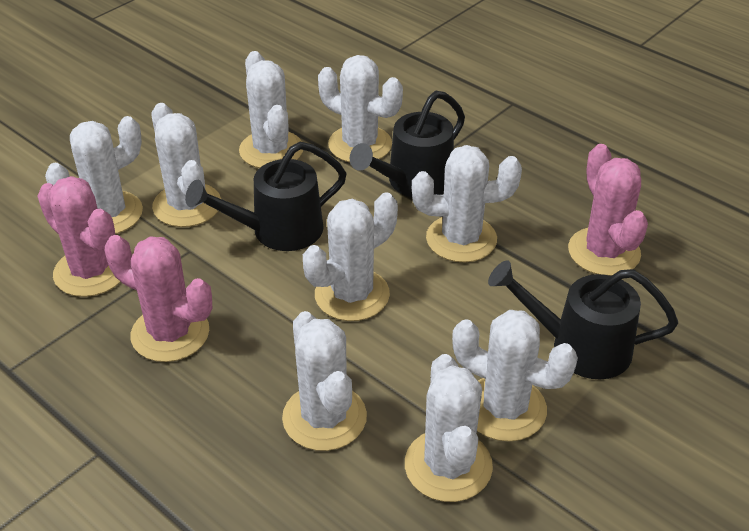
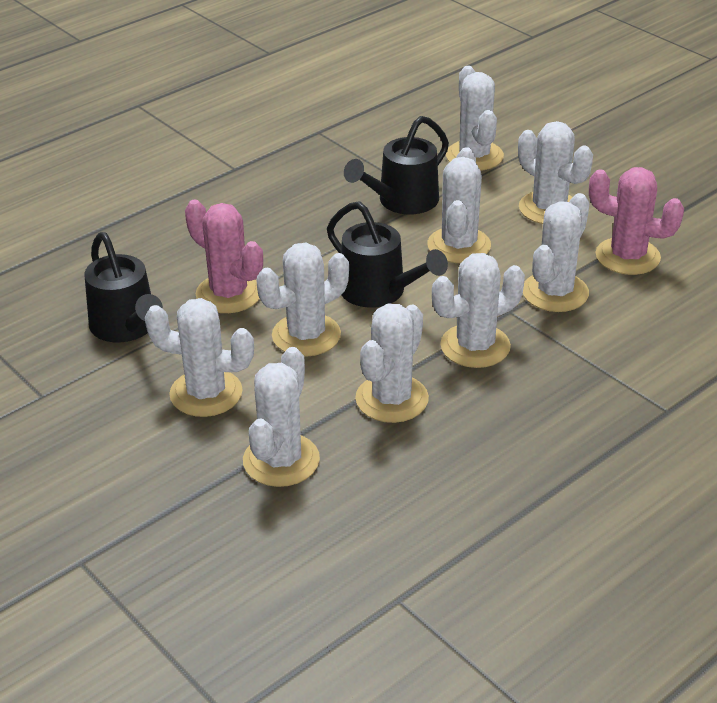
pink cactus: [37,176,120,297] [105,235,213,362] [568,144,648,276] = 3 -> [185,200,263,313] [589,167,684,275] = 2

